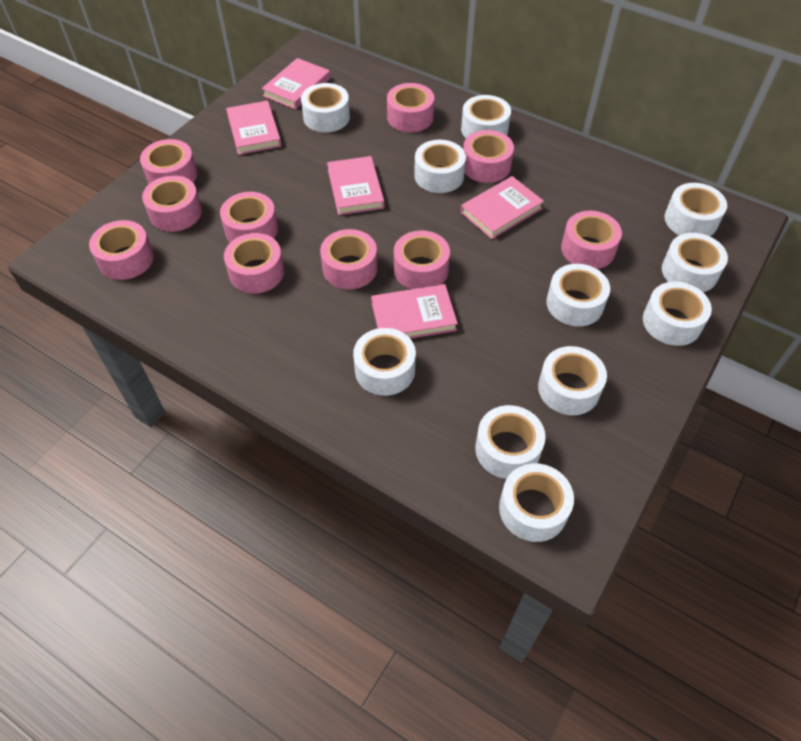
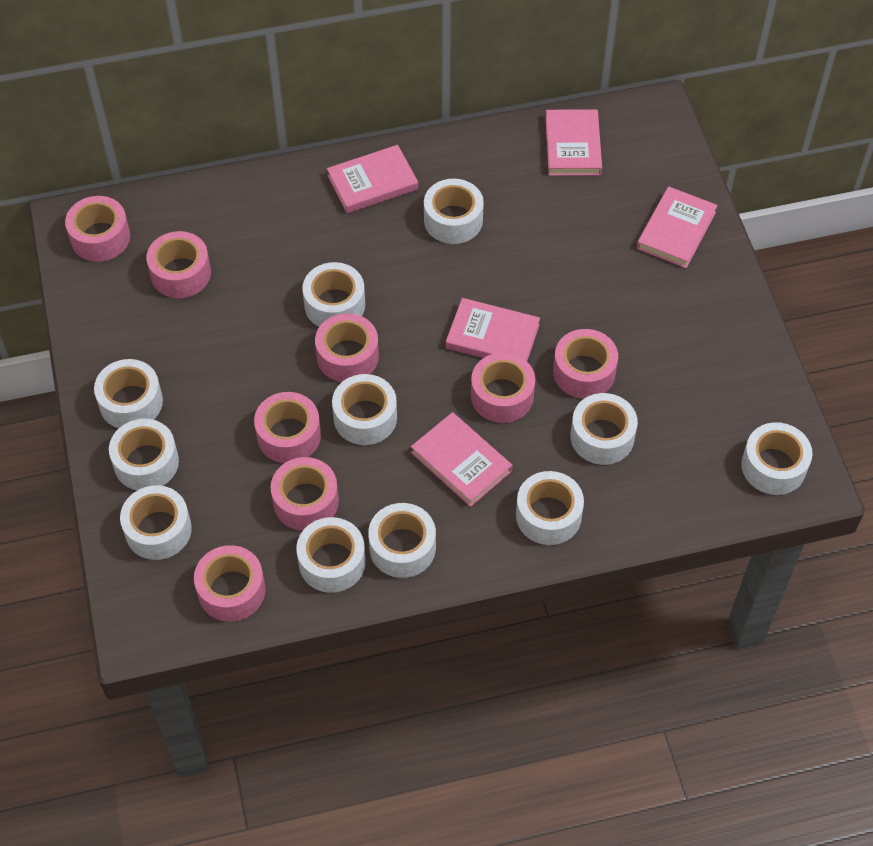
pink tape: [89,220,154,280] [140,139,198,184] [142,175,202,232] [220,192,278,242] [224,233,284,294] [320,229,377,290] [387,83,434,132] [394,231,450,289] [463,130,514,183] [561,211,622,269] = 10 -> [65,196,130,262] [146,231,211,298] [194,545,266,622] [254,392,321,463] [270,457,339,531] [315,313,379,382] [471,352,535,423] [553,329,618,399] = 8

